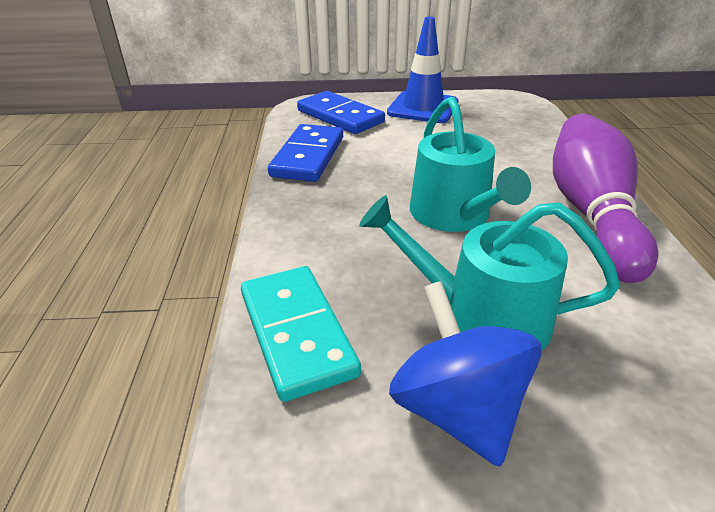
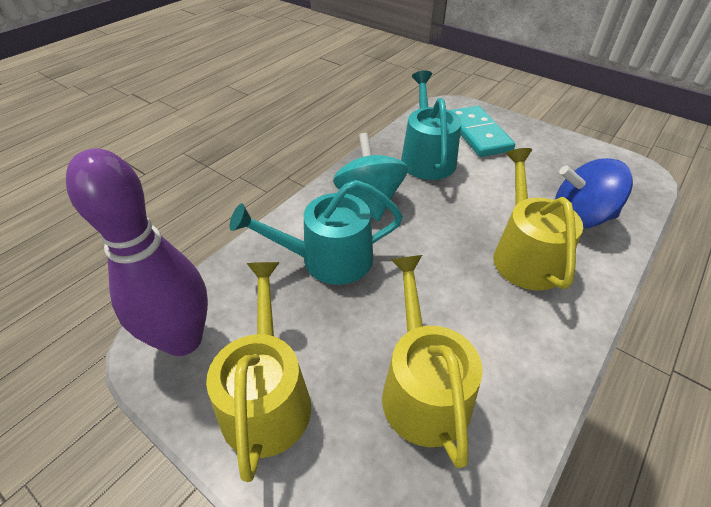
blue domino: [268,124,343,182] [297,91,385,134] = 2 -> none = 0
blue traffic cone: [387,16,459,123] = 1 -> none = 0
turquoise spinning top: none = 0 -> [333,133,408,221] = 1
yellow watering can: none = 0 -> [206,262,311,482] [382,255,482,468] [493,148,583,290] = 3

